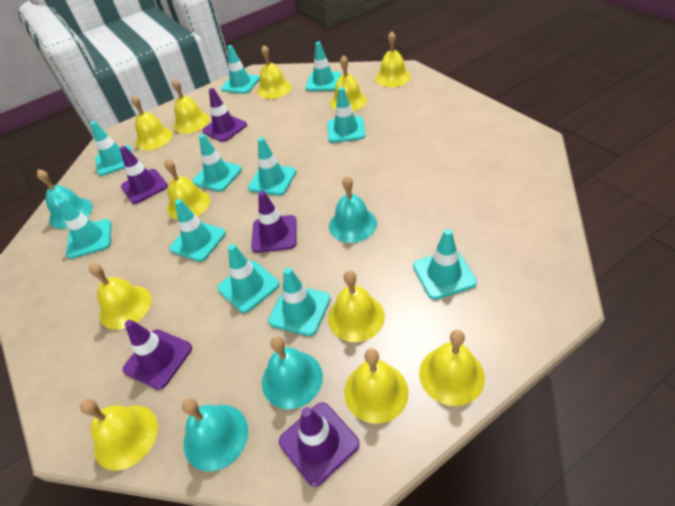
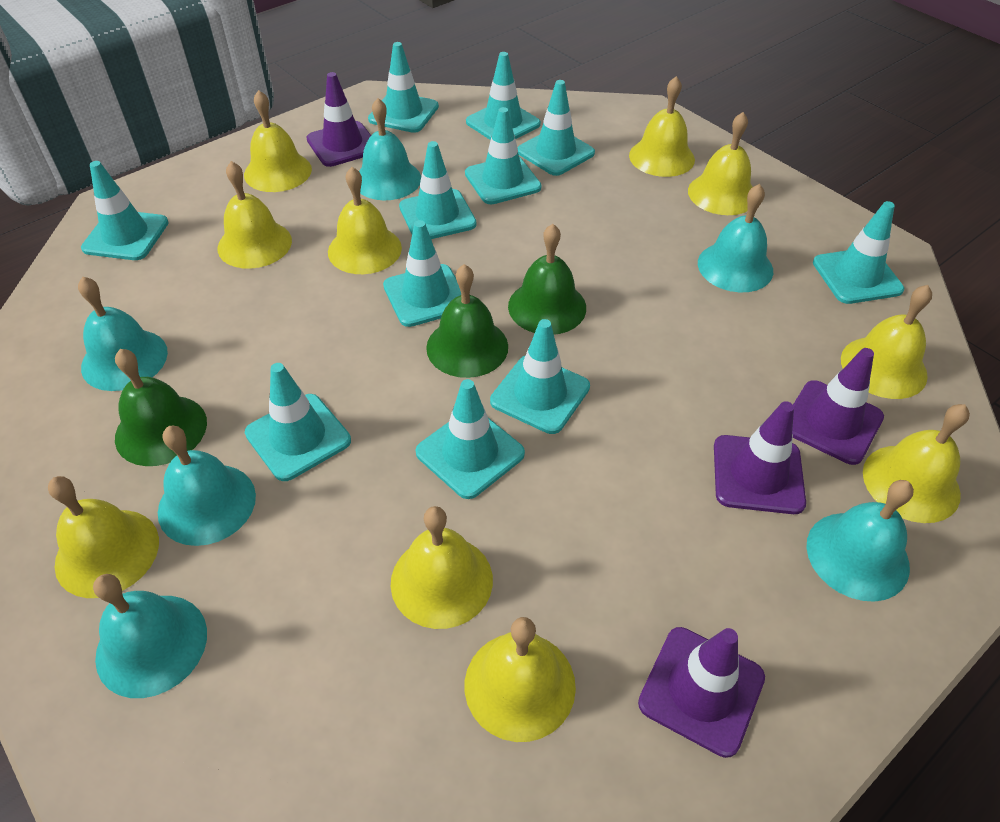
green bell: none = 0 -> [115,349,207,466] [426,264,508,378] [508,224,586,335] = 3
purple traffic cone: [120,146,168,204] [123,320,192,390] [202,88,247,142] [251,191,297,253] [279,402,360,487] = 5 -> [306,72,371,167] [638,627,765,758] [714,401,806,514] [792,348,884,465] = 4
turquoise bell: [37,169,93,229] [182,398,248,471] [262,336,323,409] [329,176,377,243] = 4 -> [78,276,168,391] [93,574,207,698] [158,425,256,546] [359,98,421,200] [698,184,773,292] [806,480,914,602] = 6
yellow bell: [80,399,158,470] [89,263,152,330] [131,95,173,150] [164,159,210,220] [172,79,210,134] [257,45,291,99] [328,270,385,342] [330,55,367,111] [344,349,409,424] [375,31,411,87] [419,330,485,406] = 11 -> [48,476,159,598] [218,161,292,269] [244,90,312,192] [328,167,402,274] [391,506,493,629] [465,617,576,742] [629,76,695,177] [688,112,752,215] [841,285,932,399] [863,404,970,523] = 10

